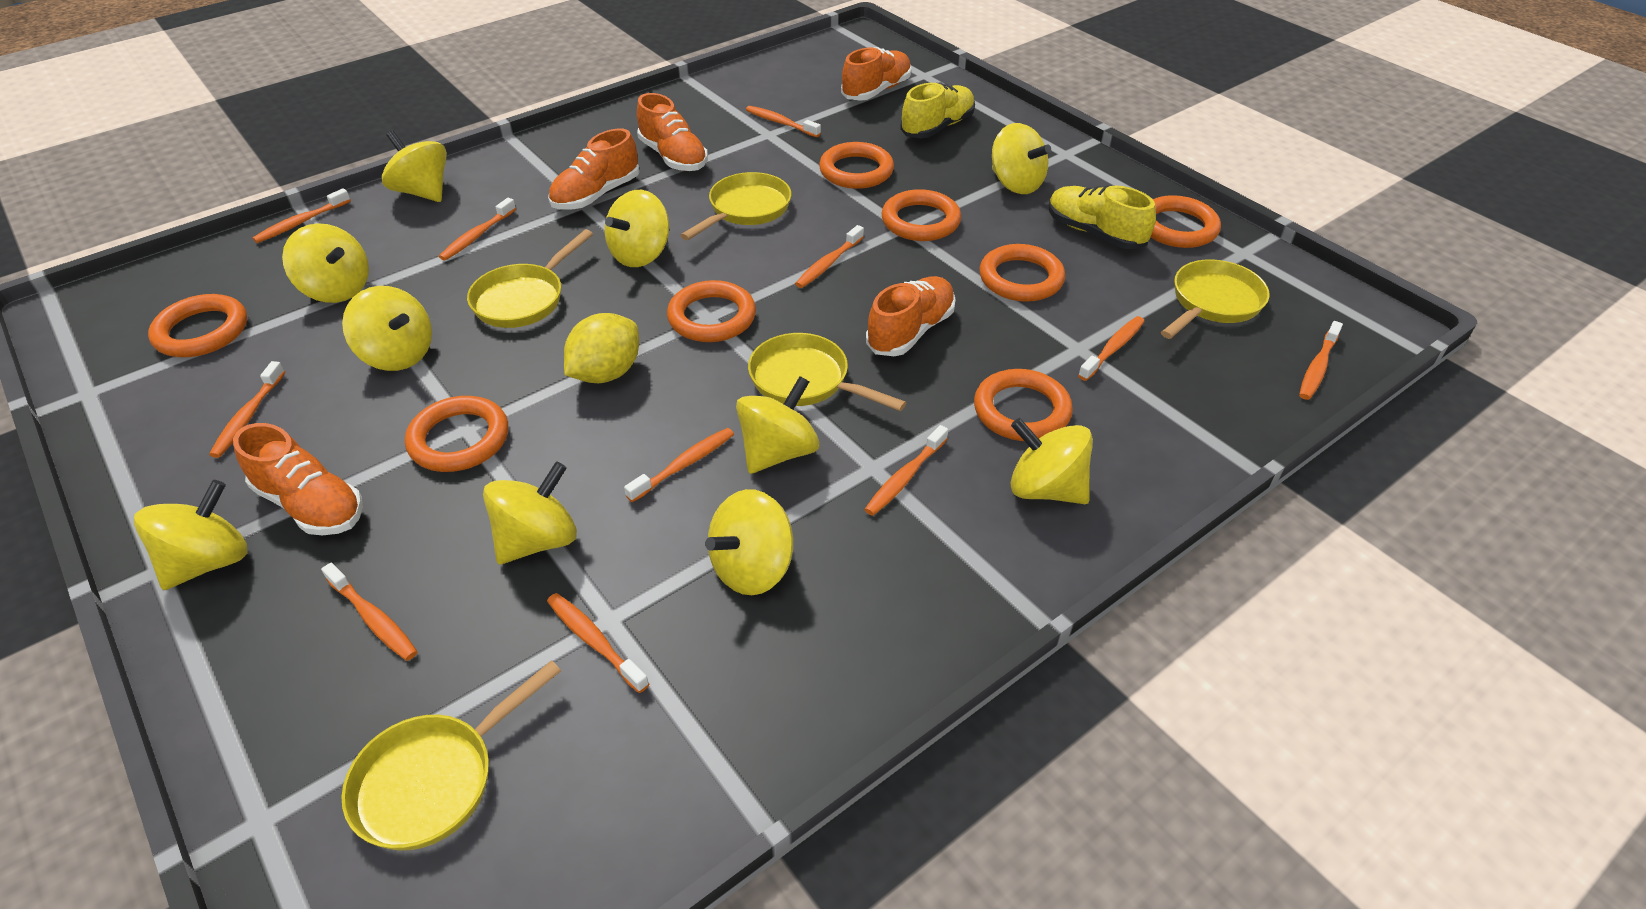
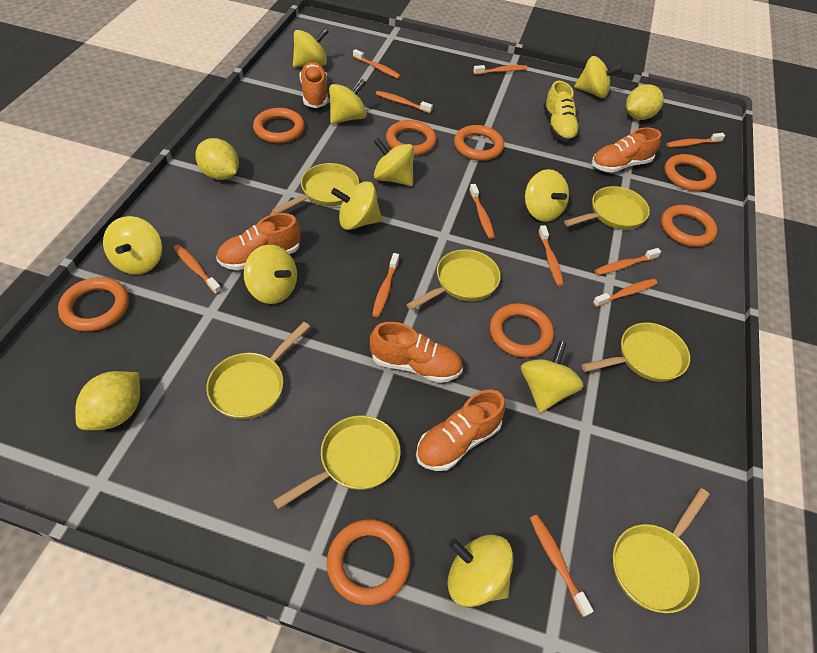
yellow lemon: [564,313,639,383] = 1 -> [75,371,140,430] [195,138,239,180] [626,84,664,120] = 3
yellow pan: [342,660,561,851] [467,229,593,328] [680,172,792,240] [748,333,906,411] [1161,259,1269,339] = 5 -> [206,322,310,419] [272,163,359,214] [273,416,401,509] [406,249,501,310] [564,186,650,230] [581,322,690,382] [613,488,709,613] = 7
yellow shoe: [900,83,975,138] [1049,185,1156,249] = 2 -> [543,81,580,142] = 1

